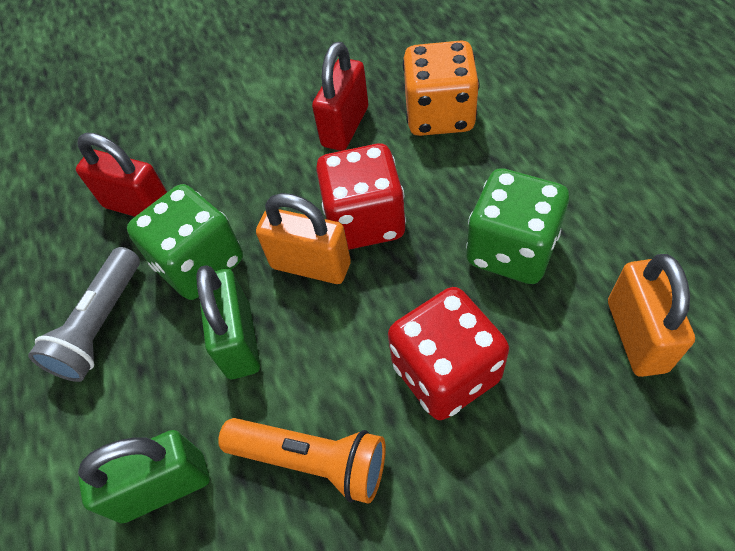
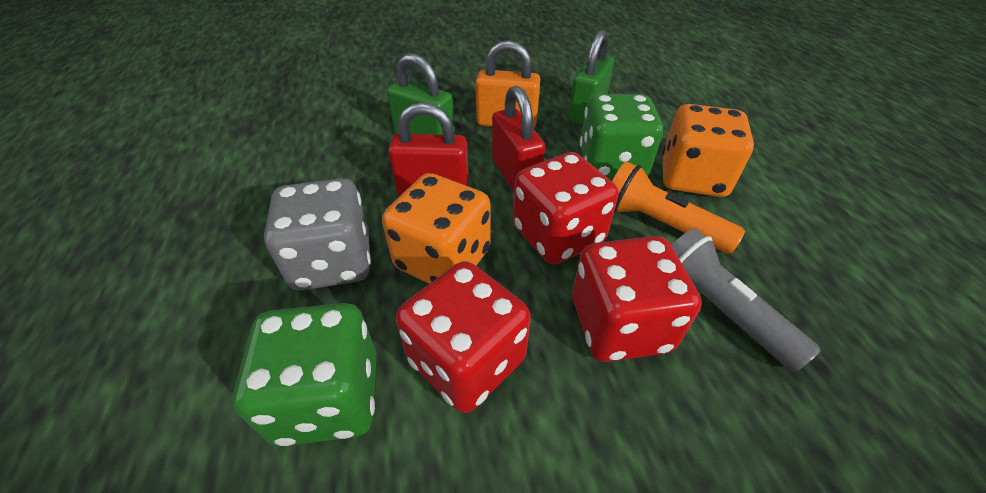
grey dice: none = 0 -> [264,178,371,290] = 1
orange dice: [403,40,479,136] = 1 -> [382,173,491,284] [662,104,754,197] = 2
orange padlock: [256,193,351,284] [608,254,695,377] = 2 -> [475,40,540,129] = 1
red dice: [316,143,406,250] [388,287,509,420] = 2 -> [396,261,531,413] [513,152,618,264] [572,236,702,362] = 3

